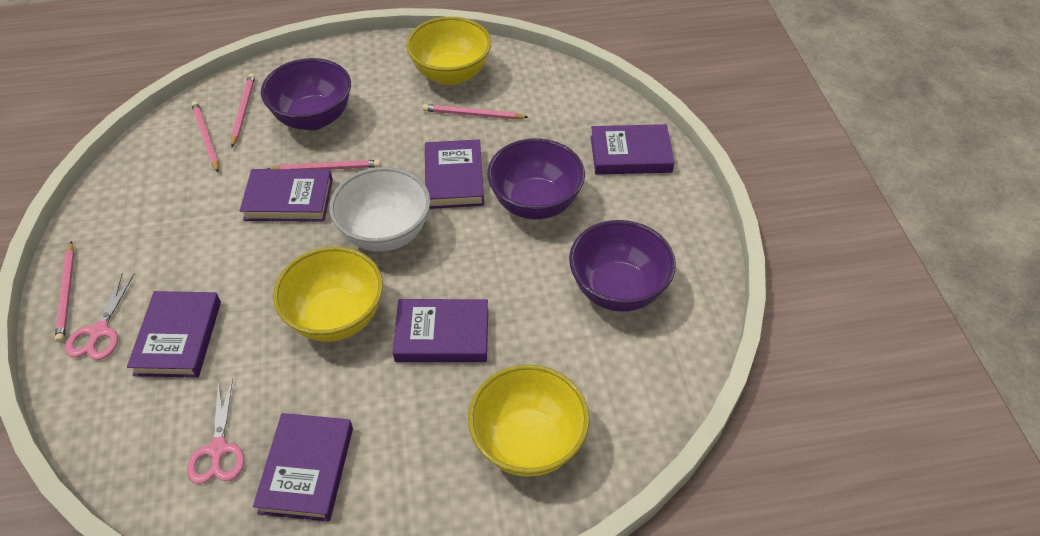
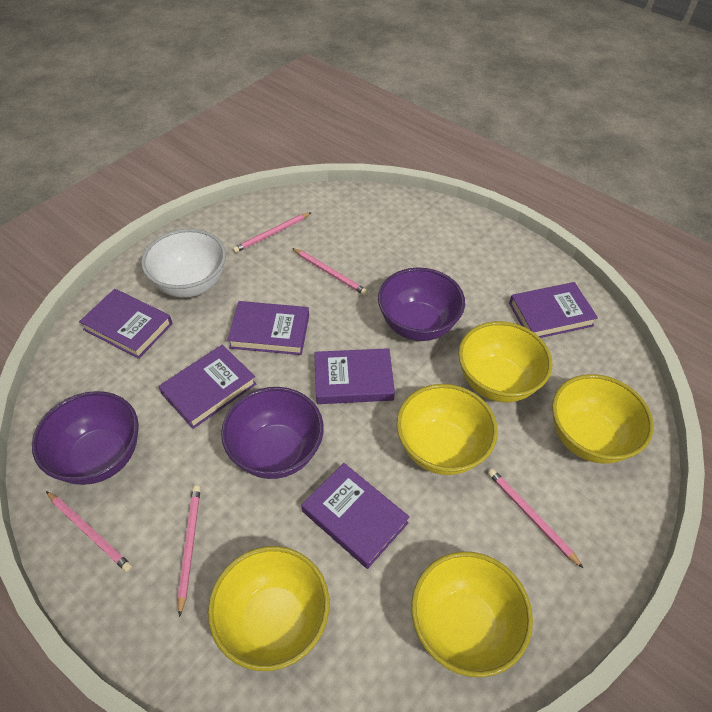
pink scissors: [65,273,134,360] [187,378,244,484] = 2 -> none = 0
yellow bowl: [273,246,383,342] [406,17,491,85] [468,364,590,477] = 3 -> [208,546,329,671] [397,384,498,475] [411,551,533,677] [458,321,552,402] [552,374,654,464] = 5

